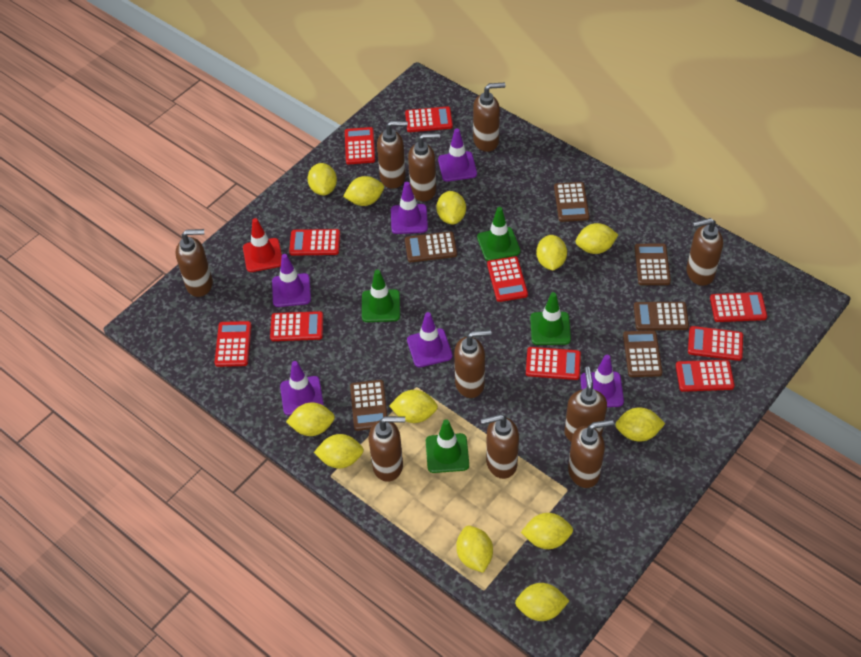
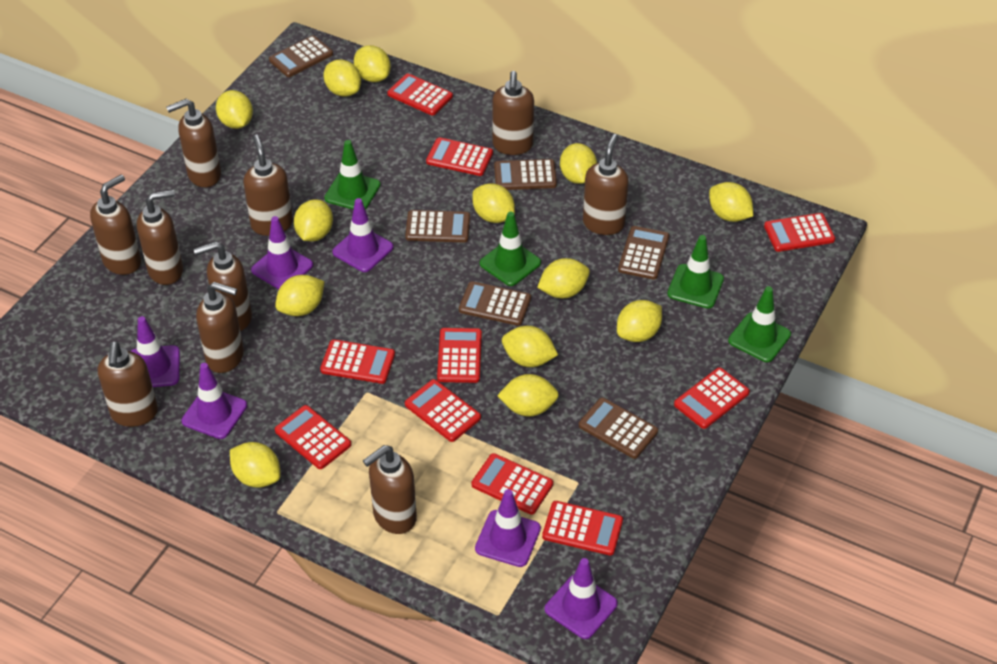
red traffic cone: [243,218,282,272] = 1 -> none = 0
yellow lemon: [286,402,335,436] [308,163,337,196] [314,434,364,469] [343,176,384,206] [389,390,438,423] [437,191,466,225] [456,526,493,573] [515,583,569,621] [521,513,573,549] [536,235,567,270] [576,223,618,254] [616,407,665,442] = 12 -> [216,90,253,129] [230,442,281,488] [275,275,325,316] [294,199,333,241] [324,59,361,97] [354,45,391,82] [473,183,515,223] [497,374,559,417] [502,326,558,367] [537,258,590,298] [560,143,597,184] [617,300,662,342] [709,182,753,222] = 13

